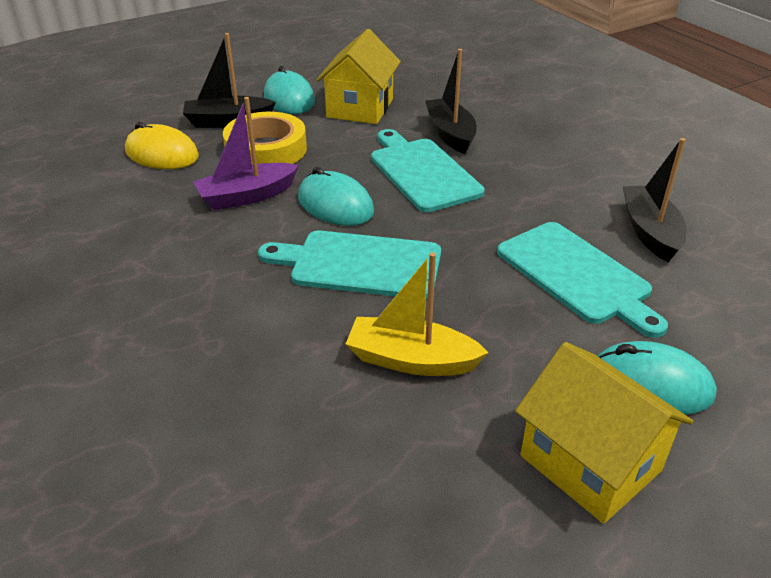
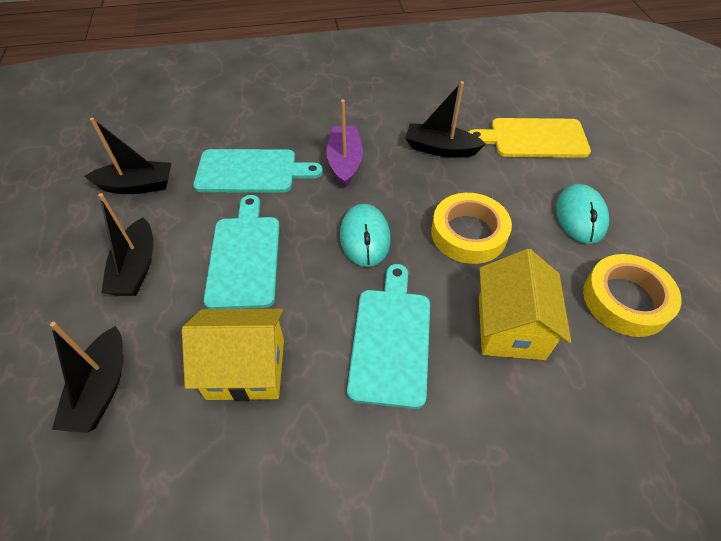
black boat: [183,33,276,128] [425,49,476,154] [623,138,687,262] = 3 -> [50,322,123,433] [84,118,171,194] [98,193,153,296] [405,81,486,158] = 4
turquoise mouse: [264,66,315,114] [298,167,374,226] [597,341,717,415] = 3 -> [340,204,391,267] [556,184,609,244] = 2
yellow boat: [346,252,489,376] = 1 -> none = 0
yellow cutting board: none = 0 -> [469,118,591,158] = 1
yellow mouse: [125,122,199,169] = 1 -> none = 0
yellow tape: [223,112,307,164] = 1 -> [431,193,512,264] [583,254,682,337] = 2

